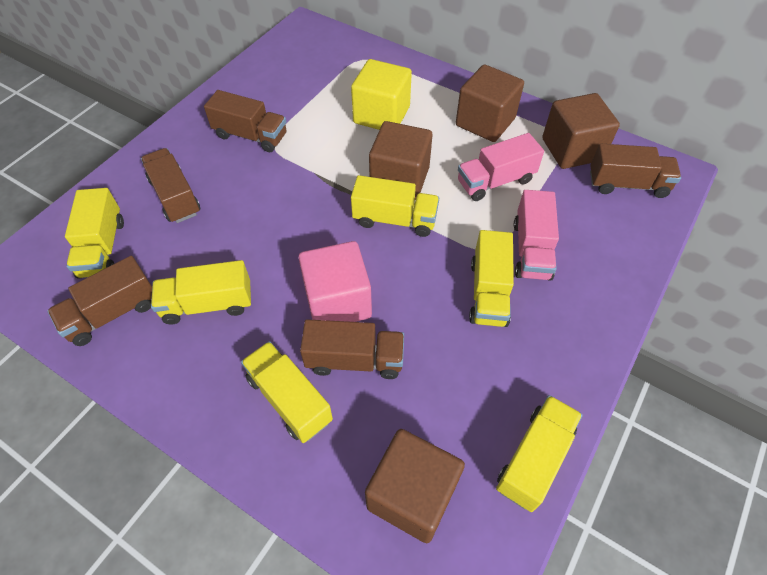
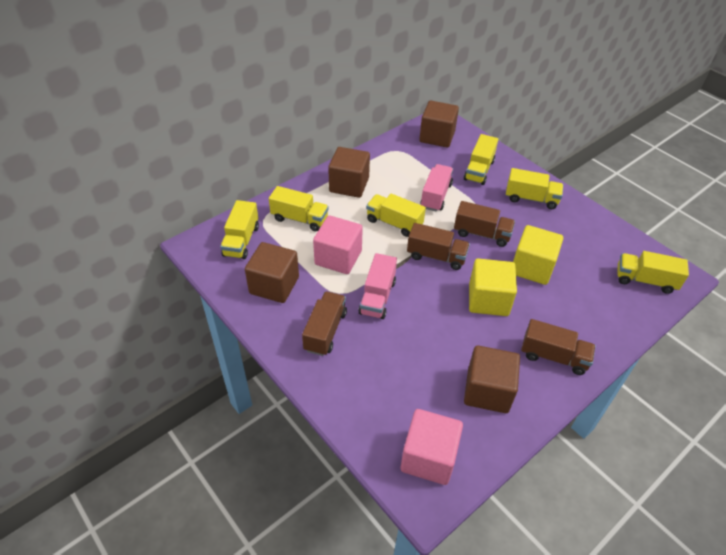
brown truck: [47,256,152,346] [141,148,200,223] [204,90,286,152] [300,319,404,379] [590,144,681,198] = 5 -> [302,291,347,356] [407,223,470,270] [454,201,515,247] [521,319,596,375] = 4
pink cube: [298,241,372,322] = 1 -> [313,215,363,274] [401,409,463,485] = 2
yellow cube: [351,59,412,130] = 1 -> [469,258,517,316] [513,225,563,285] = 2

